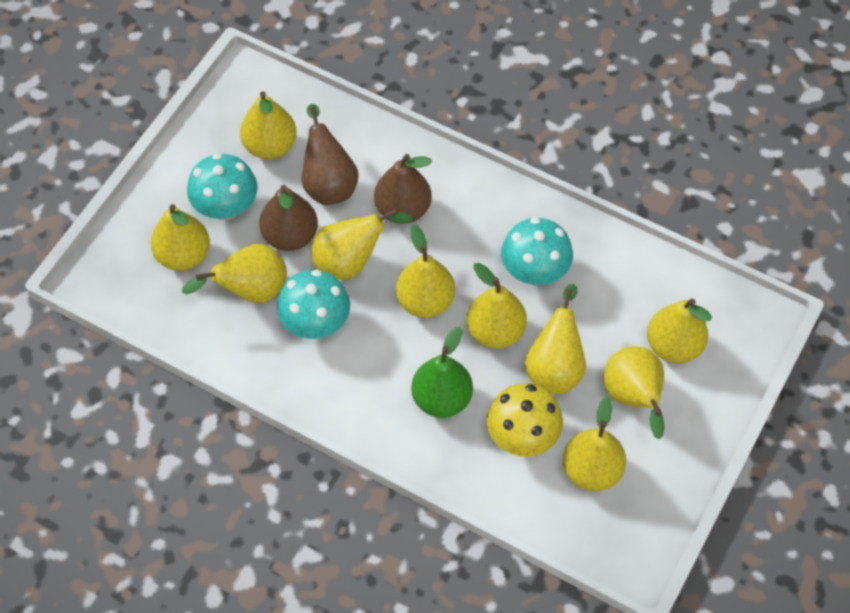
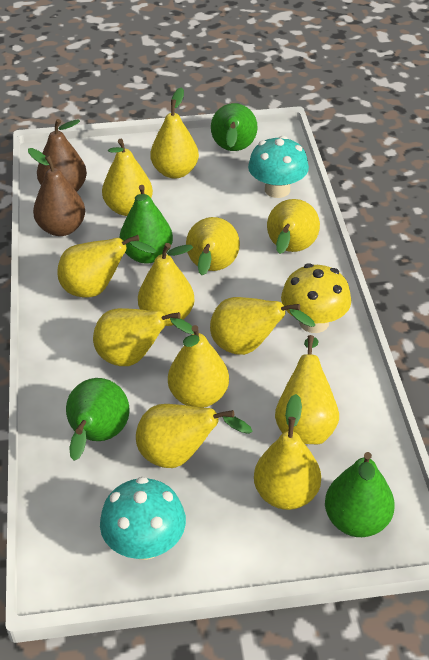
brown pear: [259,185,318,251] [302,104,359,205] [374,154,432,224] = 3 -> [28,148,85,236] [37,119,87,192] = 2
green pear: [411,327,473,418] = 1 -> [66,378,130,461] [120,185,173,264] [211,103,258,151] [325,452,395,537] = 4
turquoise mushroom: [187,153,257,220] [277,270,350,339] [501,217,573,285] = 3 -> [100,477,186,560] [248,136,309,198] = 2
yellow pear: [150,204,210,271] [182,244,287,303] [240,91,297,159] [311,209,414,280] [396,224,455,318] [467,263,527,349] [525,284,586,394] [563,397,626,491] [603,346,665,439] [647,298,712,363] = 10 -> [57,235,156,297] [93,308,194,366] [102,139,153,216] [136,404,253,468] [138,243,195,326] [150,87,199,179] [168,325,229,408] [186,217,240,275] [210,297,315,355] [254,394,321,510] [267,199,320,254] [275,335,339,445] = 12

